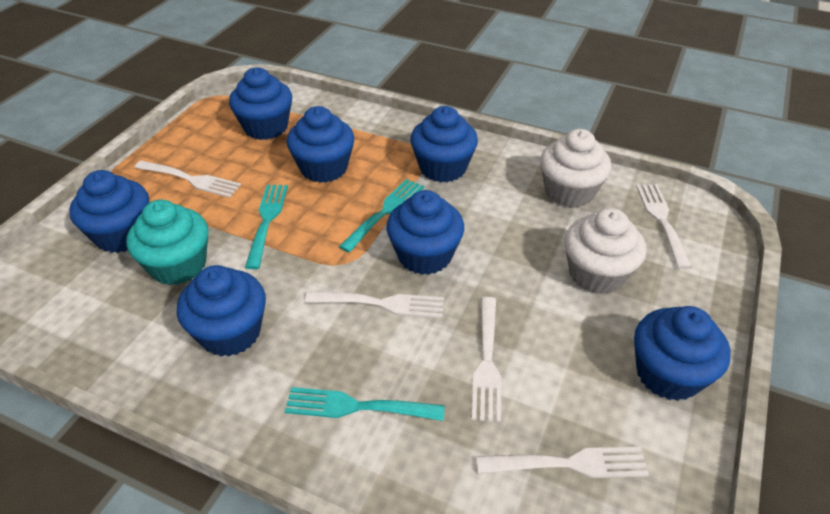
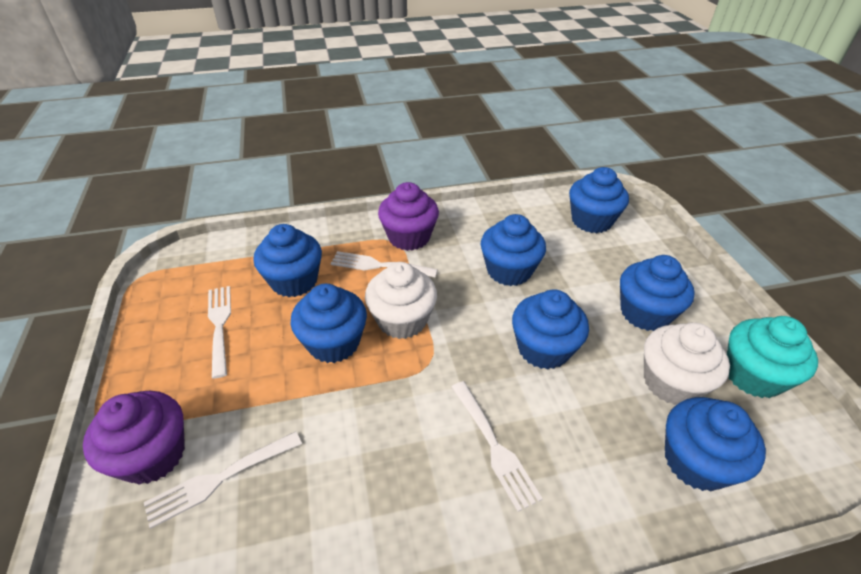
purple cupcake: none = 0 -> [83,391,185,485] [378,182,439,251] = 2
turquoise fork: [245,184,288,269] [285,387,445,421] [339,179,424,252] = 3 -> none = 0
white fork: [134,160,241,198] [305,291,444,318] [472,297,501,422] [476,447,649,478] [636,184,692,269] = 5 -> [144,431,302,529] [208,286,231,379] [331,251,438,277] [452,381,543,512] = 4

